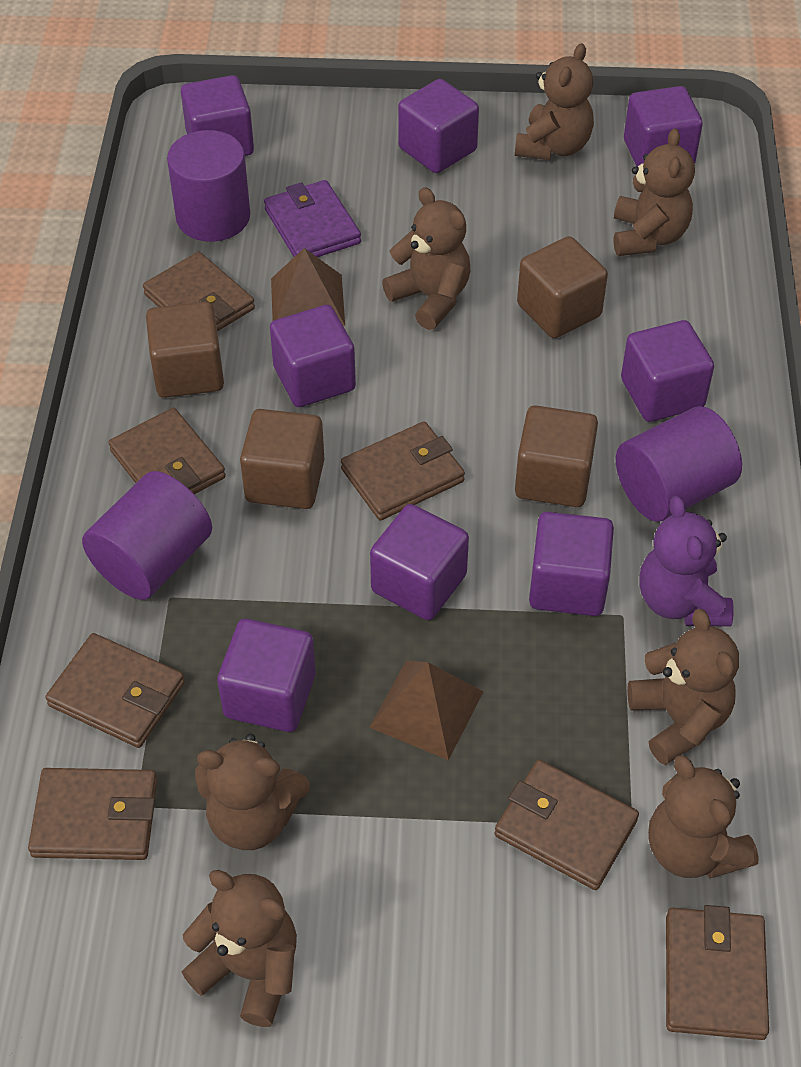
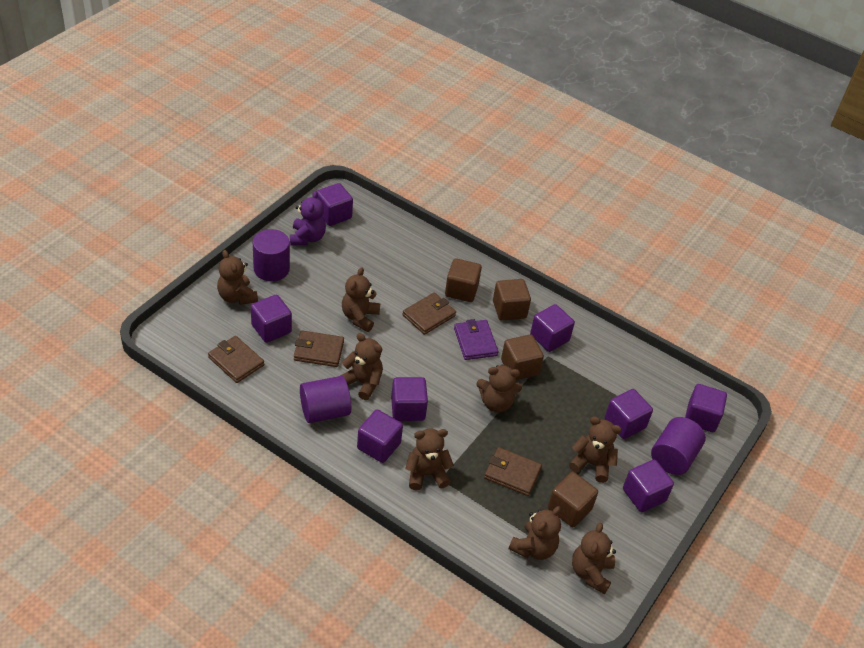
brown pyramid: [271,248,345,326] [369,661,484,760] = 2 -> none = 0
brown teddy bear: [182,870,297,1027] [195,733,310,850] [382,187,470,330] [515,43,594,160] [614,129,695,256] [627,609,739,765] [648,755,759,878] = 7 -> [217,250,258,305] [340,333,383,400] [342,267,380,332] [405,428,454,491] [477,365,522,413] [509,506,561,560] [569,416,622,483] [572,523,616,594] = 8
brown wallet: [28,768,157,860] [45,633,185,748] [108,408,226,494] [143,252,255,332] [341,421,465,521] [495,760,639,890] [666,905,769,1040] = 7 -> [208,336,264,383] [294,331,344,367] [402,292,456,335] [484,447,542,496] = 4

